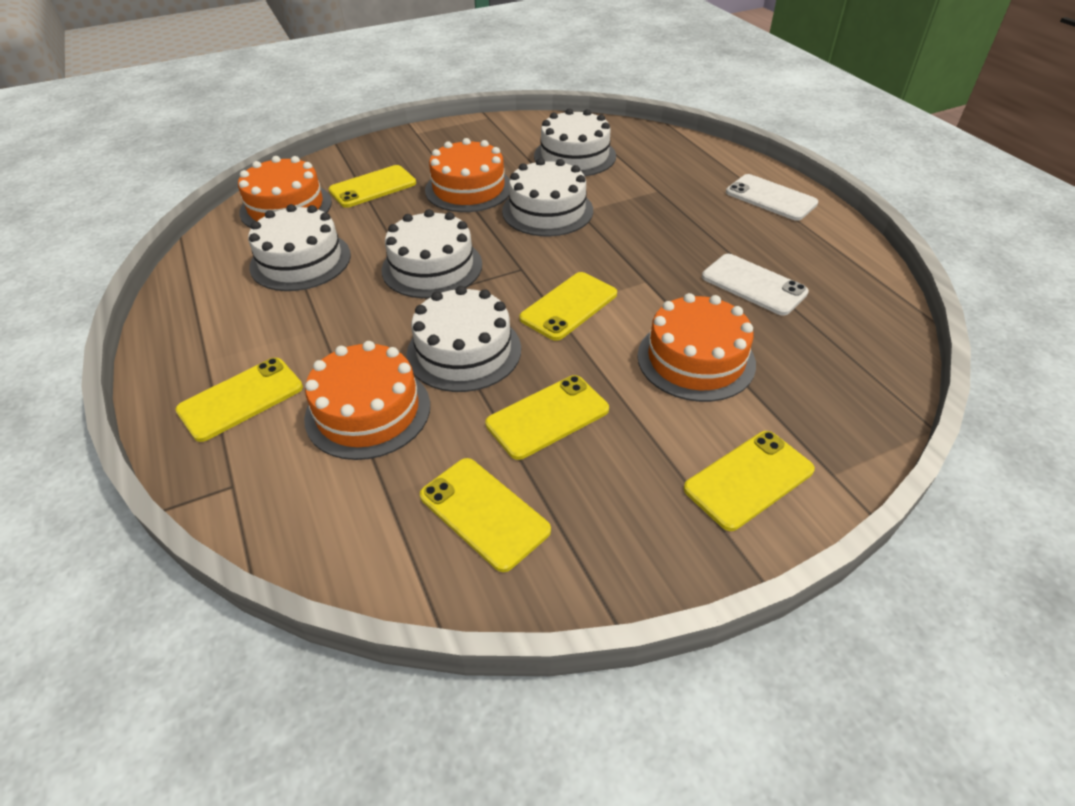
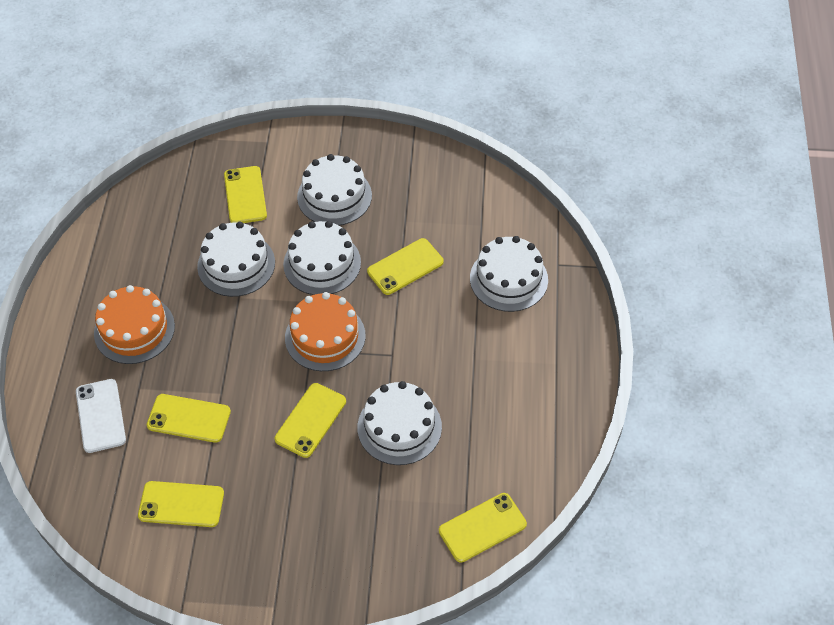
orange cake: [238,156,332,228] [304,341,430,460] [425,138,509,212] [637,293,756,402] = 4 -> [94,285,175,364] [285,292,366,371] = 2
white phone: [702,254,809,316] [726,174,818,221] = 2 -> [76,379,126,453] = 1

